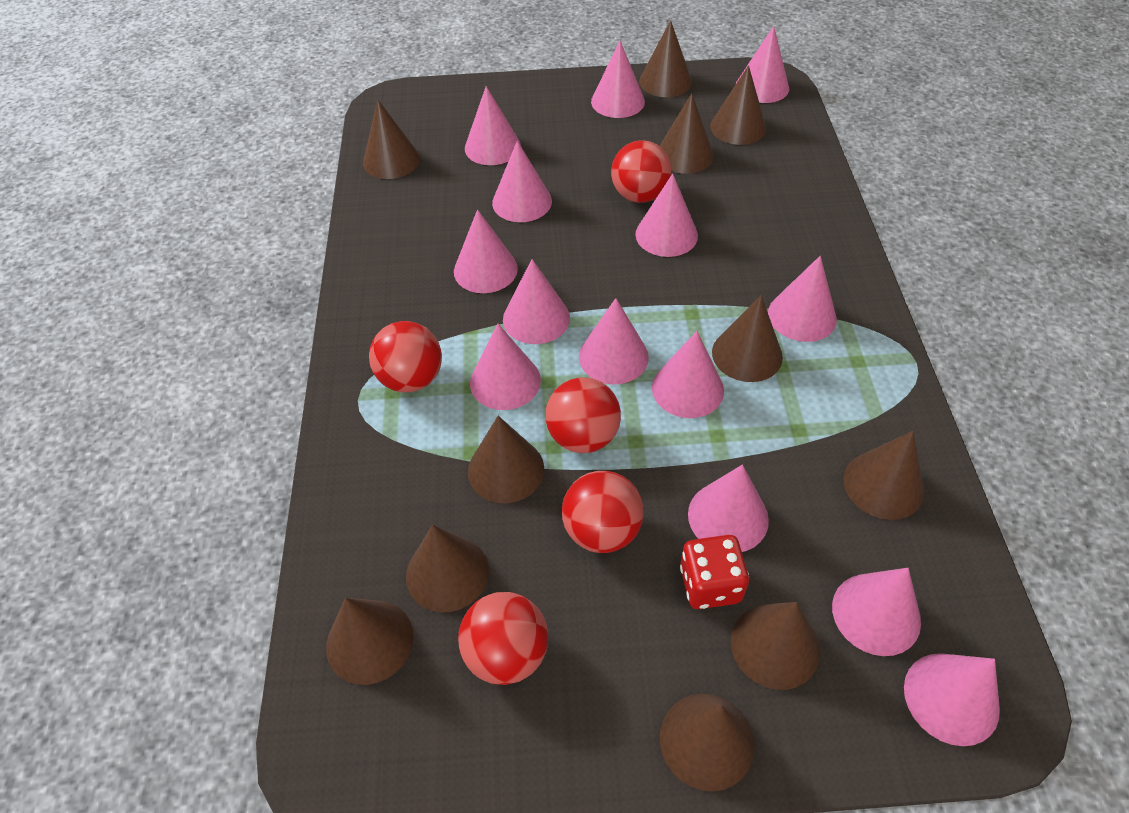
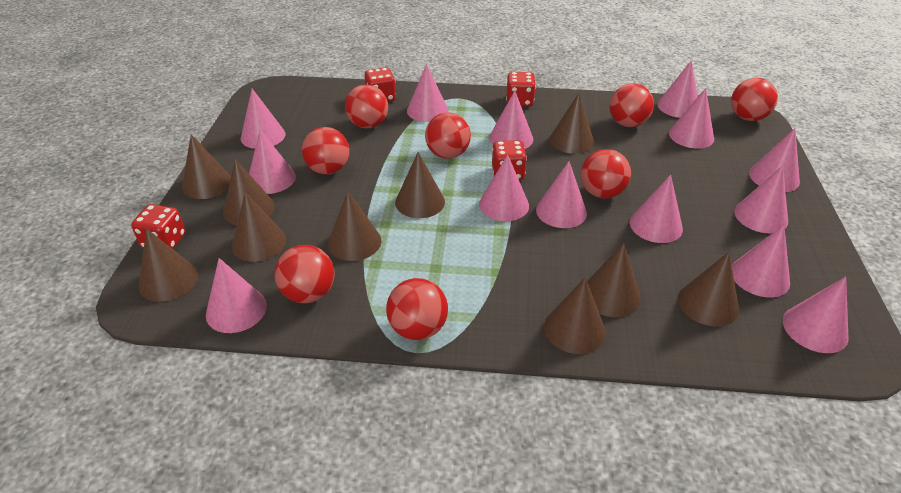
brown cone: [326,598,414,685] [363,100,420,179] [406,525,489,613] [468,416,544,503] [639,20,692,97] [660,93,714,174] [660,694,754,792] [710,65,766,145] [712,295,783,382] [731,602,820,690] [843,431,924,520] = 11 -> [139,229,198,302] [182,134,231,199] [223,159,275,225] [232,192,286,262] [328,191,381,261] [395,152,445,218] [544,278,606,354] [549,93,594,154] [587,243,641,317] [678,252,739,327] = 10
red ball: [369,321,442,392] [458,592,548,685] [545,377,621,453] [562,471,644,553] [611,140,671,203] = 5 -> [275,245,334,303] [302,127,350,175] [345,84,388,128] [386,278,448,340] [425,112,471,159] [580,149,631,198] [609,83,654,127] [731,78,778,121] = 8
red dice: [680,535,749,609] = 1 -> [131,204,185,249] [365,67,396,102] [492,140,527,180] [506,72,536,107] = 4

